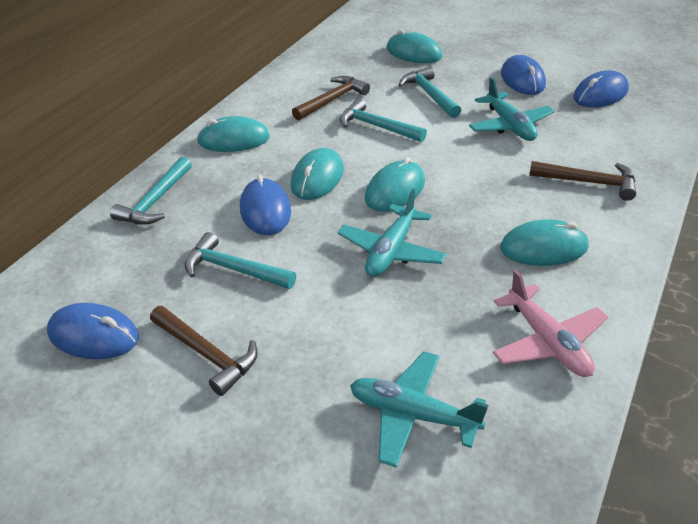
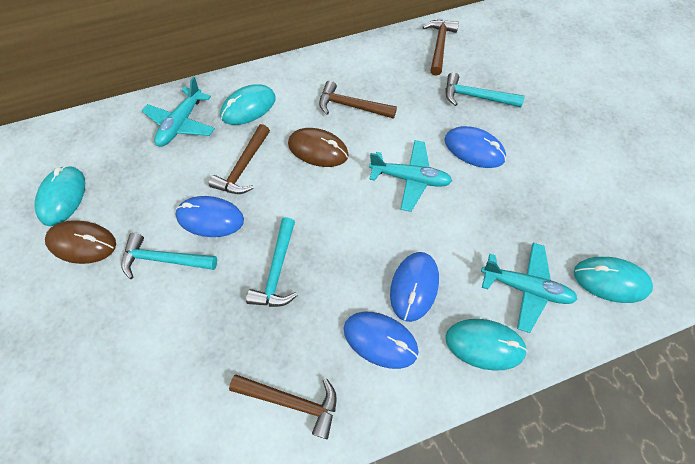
brown hammer: [150,306,258,396] [292,76,370,121] [529,161,636,201] = 3 -> [209,124,270,194] [229,375,337,439] [319,80,397,119] [423,20,459,76] = 4
brown mouse: none = 0 -> [45,220,116,264] [288,128,349,167] = 2
pink plane: [493,270,608,377] = 1 -> none = 0
turquoise hammer: [110,157,192,225] [185,232,296,289] [340,98,427,142] [399,66,461,118] = 4 -> [121,233,217,279] [246,217,298,307] [446,72,525,107] = 3
turquoise mouse: [197,116,270,152] [291,148,344,200] [365,157,425,212] [387,30,442,63] [500,219,589,266] = 5 -> [35,165,85,226] [220,84,276,125] [445,319,528,371] [574,257,653,303] = 4

